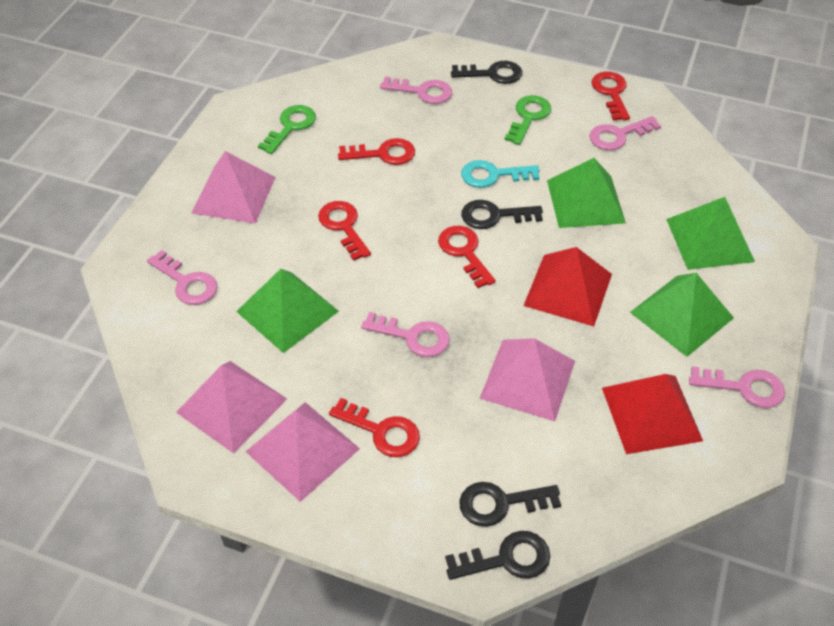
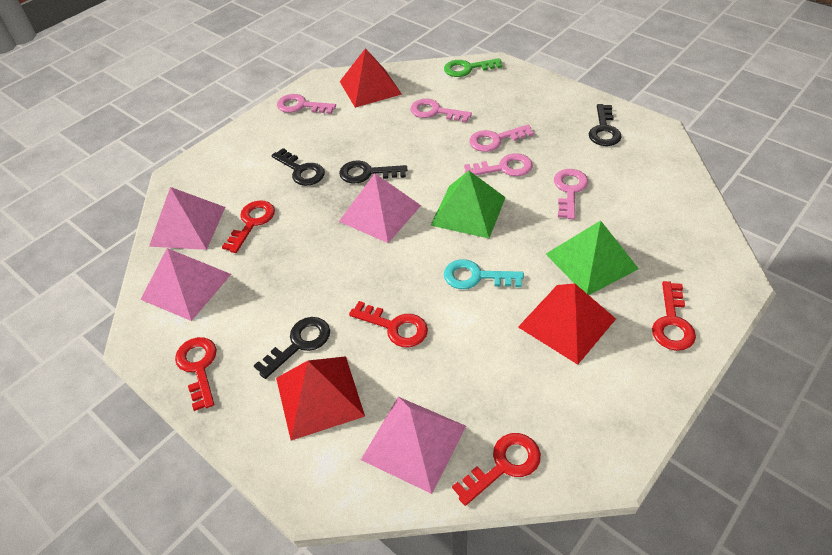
green key: [258,105,316,154] [505,95,551,145] = 2 -> [444,58,502,77] = 1
green pyramid: [236,269,339,353] [547,158,626,228] [630,273,734,357] [666,197,755,270] = 4 -> [430,171,506,238] [546,220,639,295] = 2
red pyramid: [524,247,612,326] [602,374,703,454] = 2 -> [276,356,365,441] [340,48,402,108] [518,283,616,365] = 3

